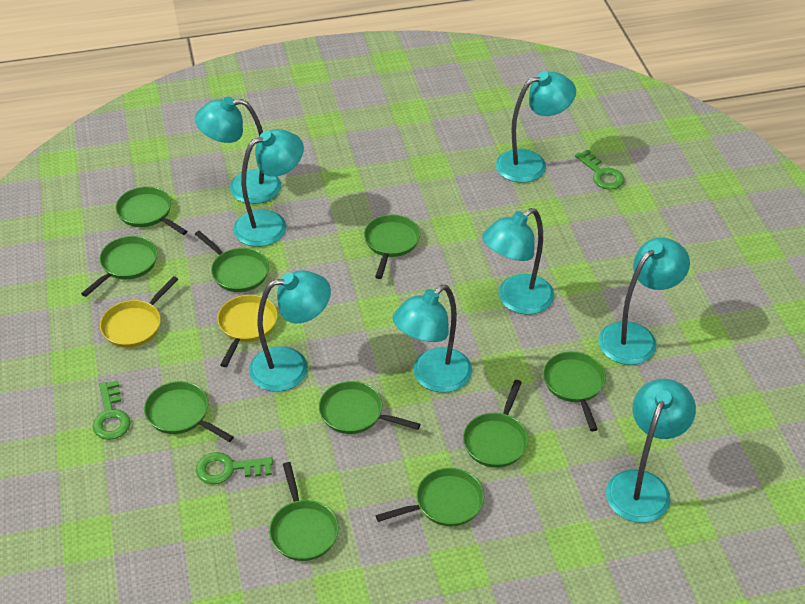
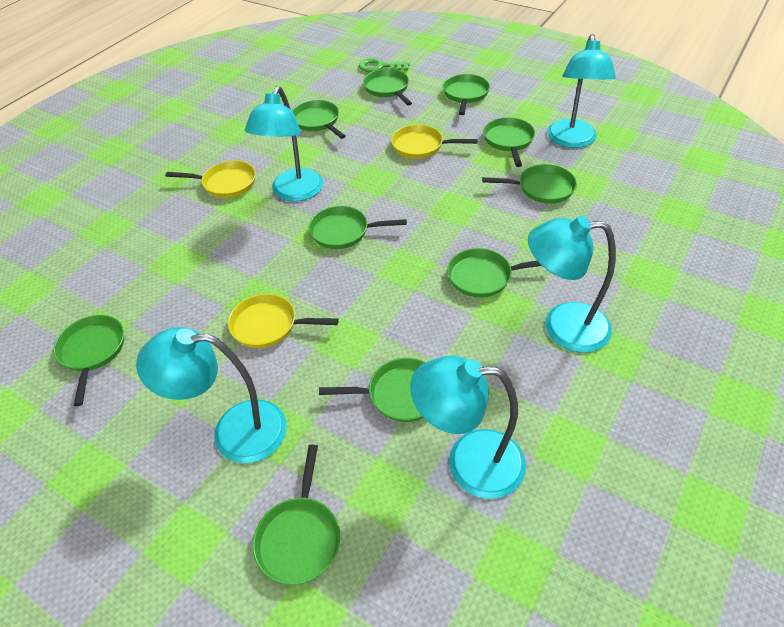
green key: [92,380,131,440] [196,452,273,484] [575,149,625,190] = 3 -> [359,58,410,72] = 1
turquoise lamp: [195,97,281,204] [233,129,304,247] [249,270,331,392] [393,285,472,393] [482,208,554,314] [496,71,576,183] [598,237,690,365] [606,379,696,523] = 8 -> [136,327,287,463] [245,86,323,202] [410,356,526,499] [528,216,616,353] [547,34,616,148] = 5
yellow pan: [100,276,178,348] [217,295,278,367] = 2 -> [166,161,256,198] [228,294,339,348] [391,125,477,159] = 3

